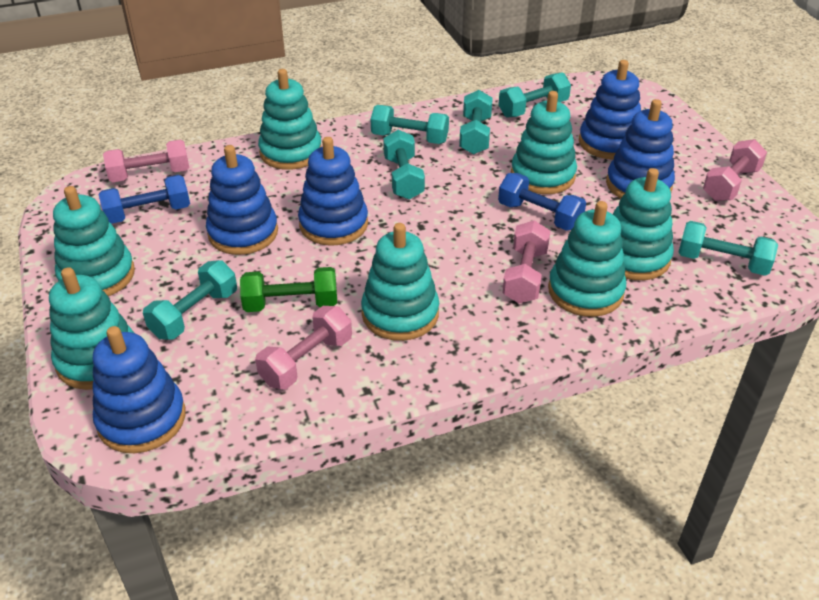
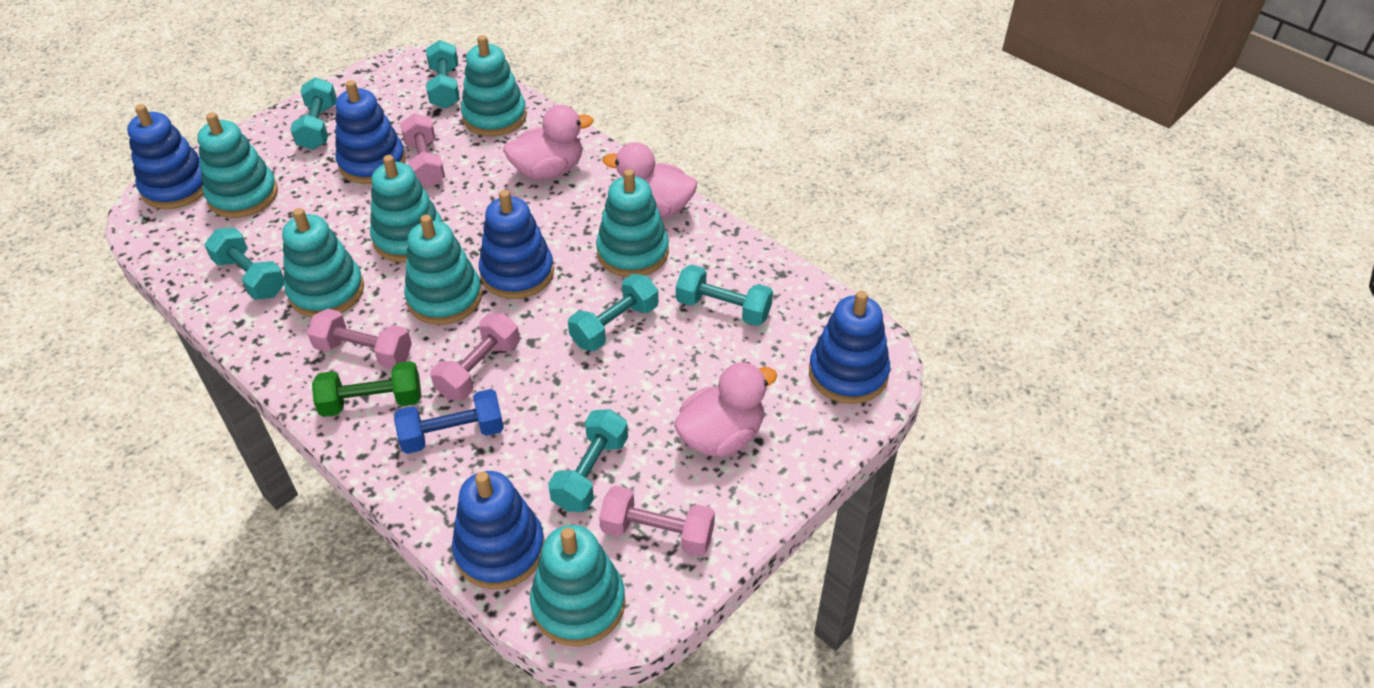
blue dumbbell: [99,175,190,224] [498,173,586,231] = 2 -> [394,389,504,454] = 1
pink duck: none = 0 -> [504,105,593,179] [603,142,697,217] [674,362,777,457] = 3

